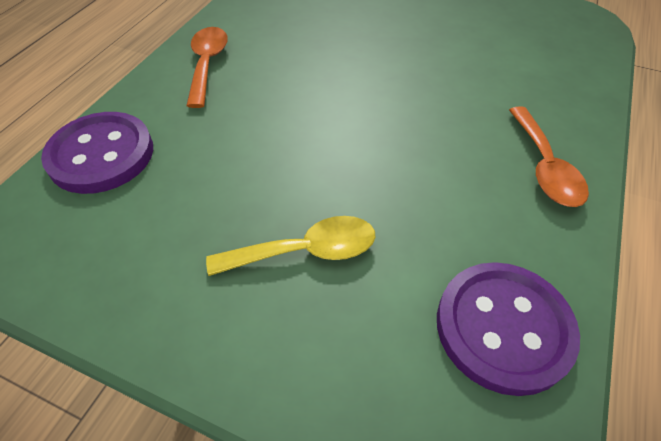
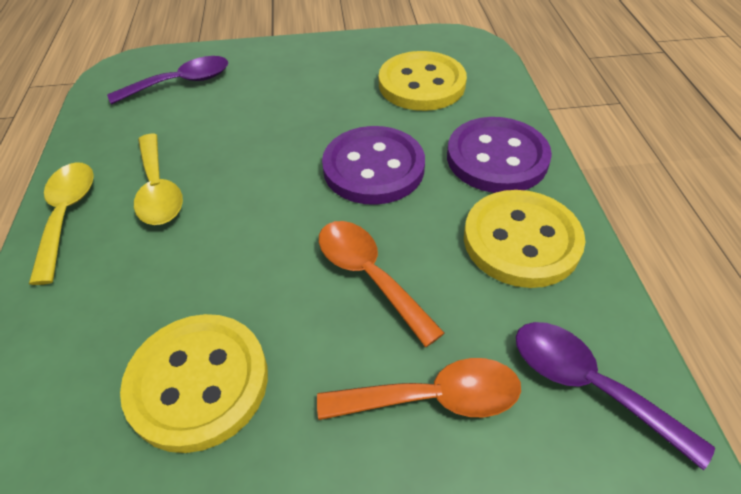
purple spoon: none = 0 -> [107,56,228,104] [516,322,715,470] = 2
yellow button: none = 0 -> [120,314,268,453] [379,51,467,111] [464,190,585,288] = 3
yellow spoon: [206,216,375,276] = 1 -> [29,162,94,285] [134,134,183,225] = 2

